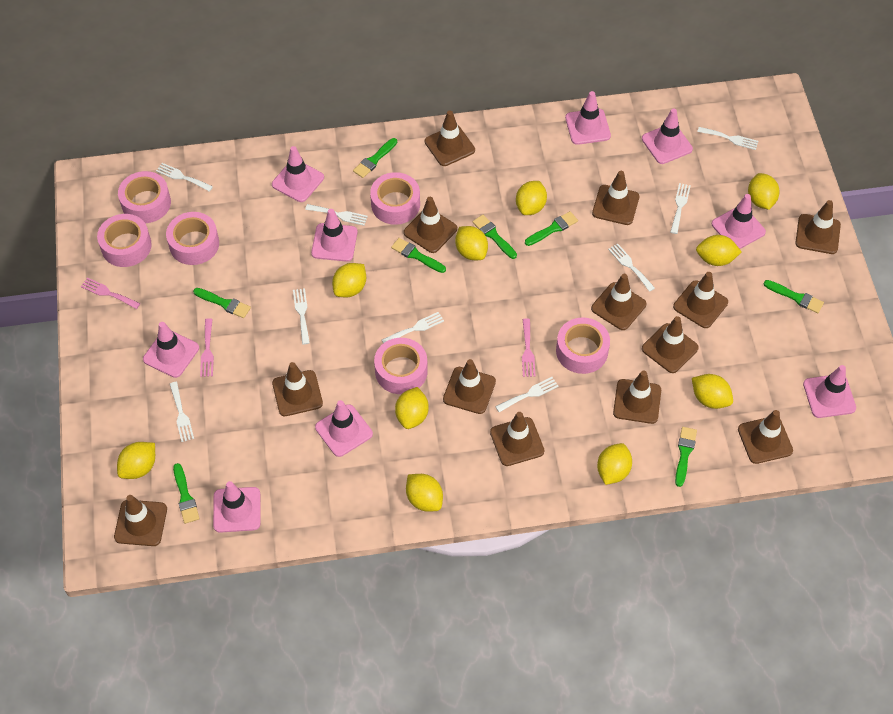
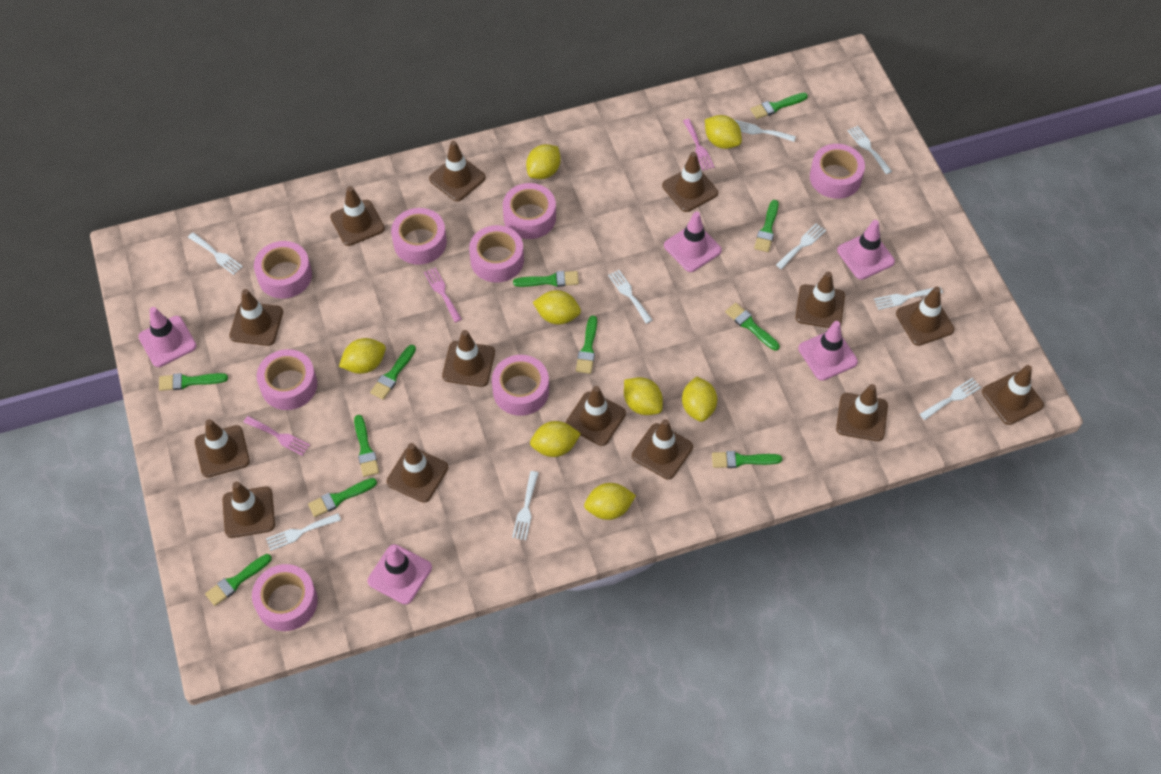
brown traffic cone: [114,495,167,546] [272,362,323,416] [404,197,457,253] [425,111,475,166] [443,359,496,414] [490,412,544,466] [591,274,646,330] [592,171,639,225] [613,371,661,424] [642,316,699,373] [673,272,728,328] [738,410,793,464] [795,200,841,254] = 13 -> [195,419,250,478] [222,482,275,538] [229,289,283,346] [330,186,385,246] [386,443,448,503] [429,141,486,201] [442,330,495,387] [566,386,626,446] [632,419,693,479] [662,152,718,212] [795,271,845,328] [836,384,888,441] [896,287,954,346] [982,365,1044,425] = 14
green brush: [173,463,199,524] [193,288,251,318] [353,138,397,178] [391,238,446,273] [473,215,517,259] [525,211,578,246] [675,427,697,487] [764,280,824,313] = 8 -> [159,373,228,391] [205,554,272,606] [308,478,377,517] [354,415,379,477] [370,345,416,400] [513,271,579,287] [576,315,597,374] [712,451,782,468] [725,303,780,351] [750,93,808,119] [754,200,779,252] = 11
pink tape: [97,214,152,267] [118,171,171,223] [166,212,219,265] [370,172,420,225] [374,338,428,394] [556,317,610,374] = 6 -> [252,564,318,631] [254,241,312,299] [257,349,317,410] [391,208,447,265] [469,225,524,283] [492,355,549,416] [503,183,556,239] [810,144,865,199] = 8
pink traffic cone: [143,322,199,378] [213,481,261,533] [272,146,324,202] [311,209,358,262] [315,400,373,457] [565,91,611,145] [642,109,693,164] [712,194,766,249] [803,365,856,418] = 9 -> [138,307,197,367] [367,544,432,604] [664,212,722,272] [798,321,858,381] [837,220,895,280] = 5
yellow lemon: [117,442,155,479] [332,263,366,297] [395,387,429,429] [406,474,443,512] [455,226,488,260] [516,181,547,215] [597,443,632,485] [692,374,733,409] [696,235,742,266] [748,173,779,210] = 10 -> [339,338,386,374] [526,144,561,179] [530,421,581,457] [533,290,581,324] [584,483,636,520] [624,377,663,415] [682,376,717,422] [705,115,742,149] = 8

